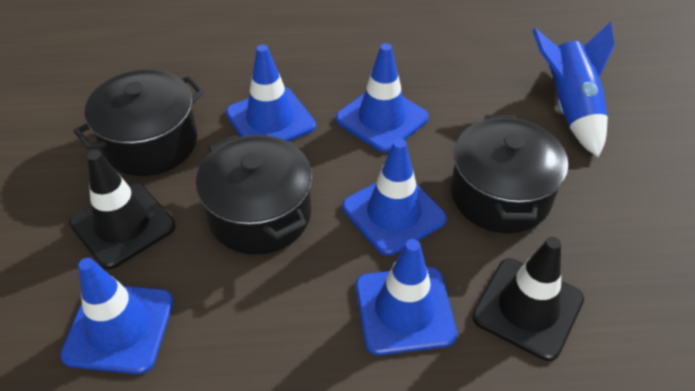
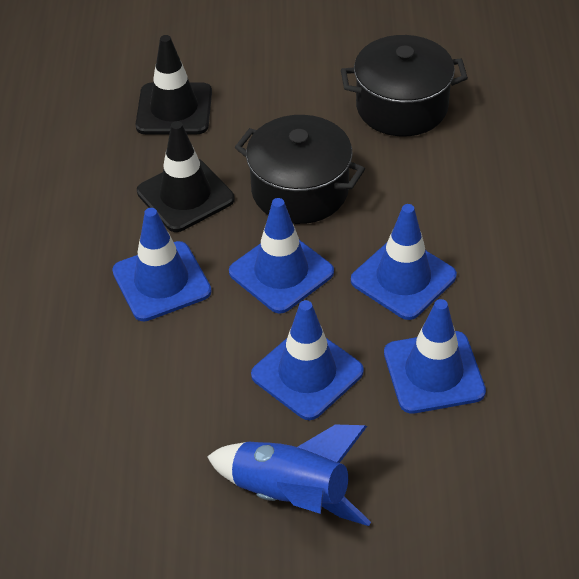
black pot: [74,69,205,176] [196,134,312,255] [451,115,568,233] = 3 -> [235,115,365,224] [341,35,468,136] = 2

